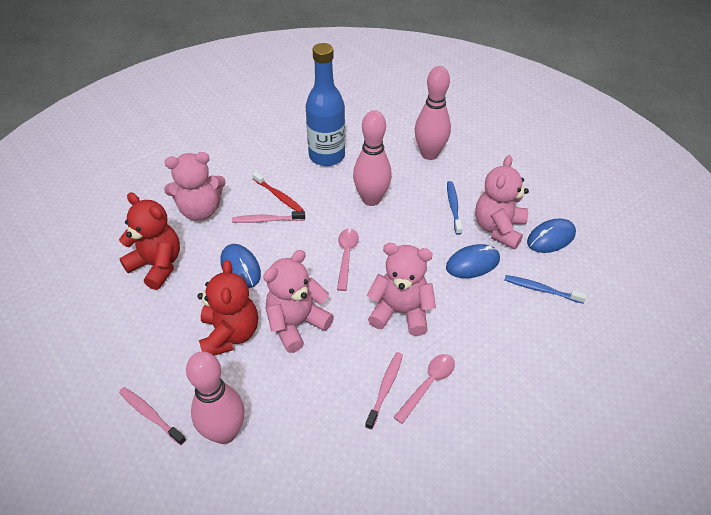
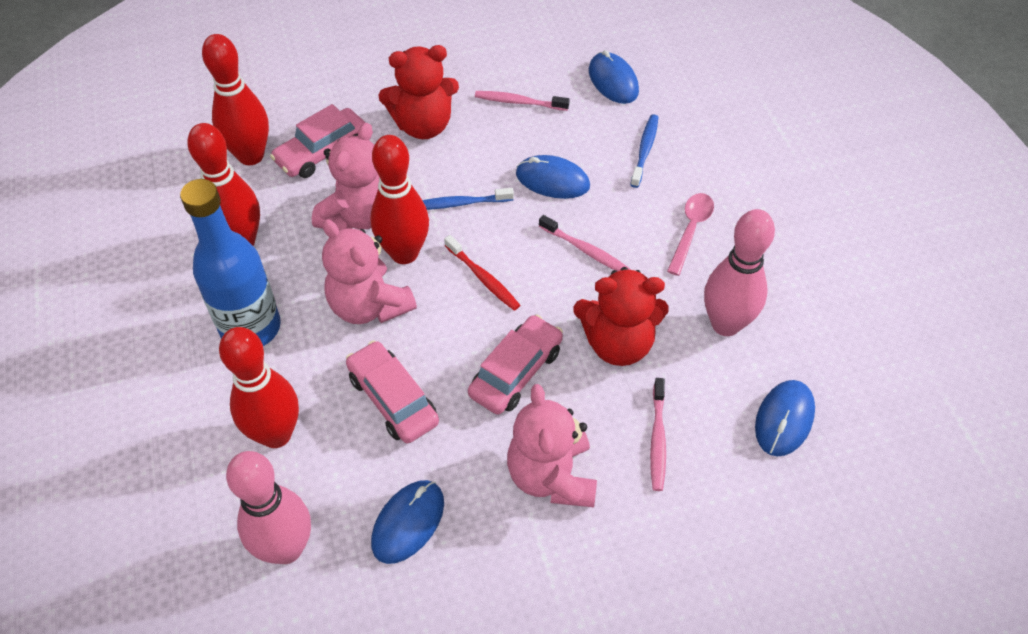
blue mouse: [220,244,261,288] [446,244,500,278] [527,218,576,253] = 3 -> [371,480,444,564] [516,155,590,199] [589,50,639,104] [755,380,815,456] = 4
pink bowling pin: [186,351,245,444] [353,110,392,206] [415,66,451,160] = 3 -> [226,451,311,564] [704,209,775,336] = 2
pink car: none = 0 -> [270,104,365,178] [346,340,439,443] [468,315,563,415] = 3
pink spoon: [337,228,359,291] [394,354,455,424] = 2 -> [667,193,714,276] = 1
pink teddy bear: [164,152,226,221] [263,250,334,353] [367,243,436,336] [475,155,529,250] = 4 -> [312,123,379,230] [322,219,417,324] [507,384,597,507] = 3
red bowling pin: none = 0 -> [187,123,260,246] [202,34,269,165] [219,327,299,448] [370,135,429,264] = 4

